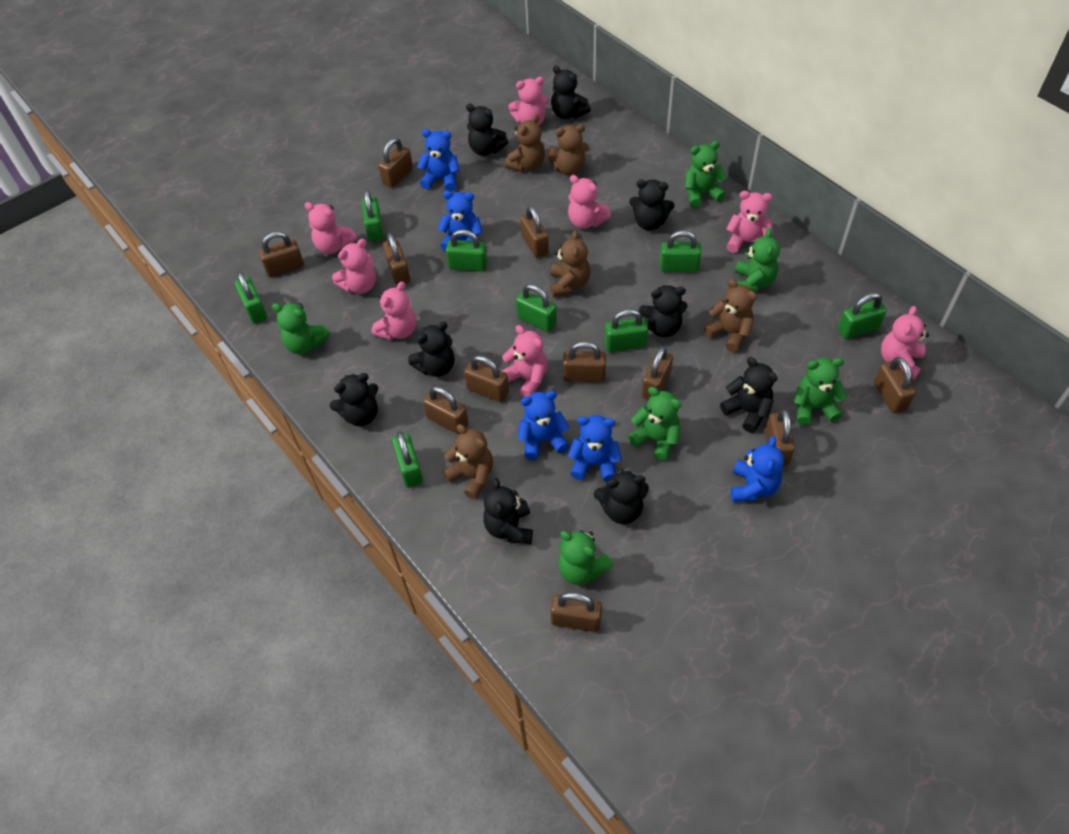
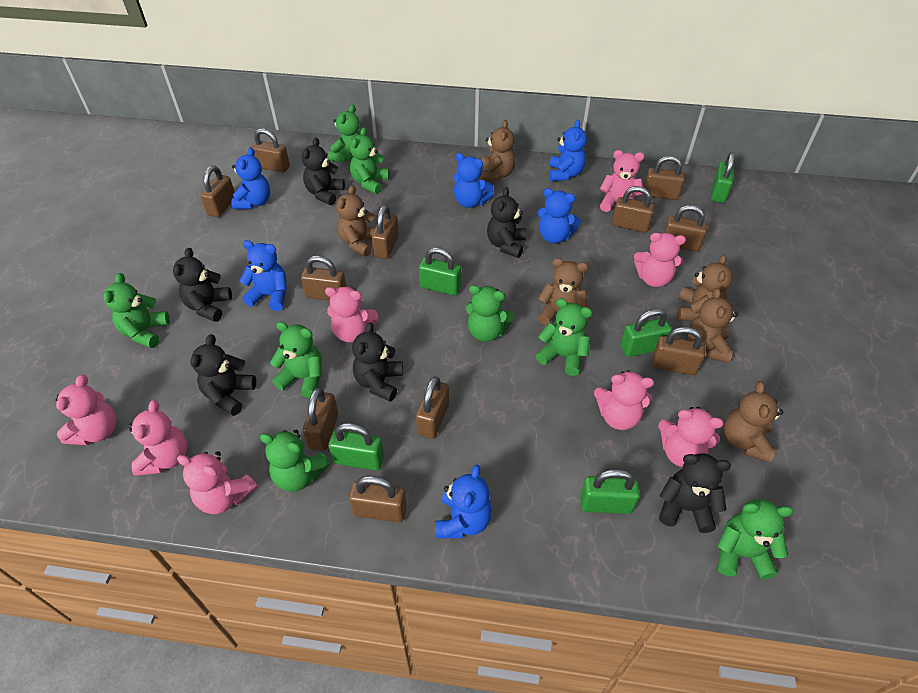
black teddy bear: [330,373,378,426] [408,322,454,377] [466,104,508,156] [483,478,533,544] [551,66,591,119] [594,469,649,524] [629,179,675,230] [639,285,687,337] [720,357,777,433] = 9 -> [173,248,232,322] [190,334,256,416] [302,138,345,205] [352,322,403,402] [487,187,527,258] [659,453,731,533] = 6
blue teddy bear: [417,129,460,192] [438,191,483,252] [518,391,570,460] [568,415,622,482] [731,436,784,502] = 5 -> [231,147,270,209] [239,240,287,311] [435,465,492,538] [453,153,494,208] [536,188,581,244] [549,120,587,181] = 6
brown teddy bear: [443,424,493,499] [505,114,545,172] [547,124,589,176] [550,230,591,297] [704,279,757,352] = 5 -> [336,185,376,257] [480,120,516,181] [538,258,589,325] [677,254,733,321] [687,288,738,363] [724,381,784,463] = 6
green padlock: [235,271,267,324] [362,190,384,242] [392,432,423,488] [446,229,488,271] [516,284,557,332] [605,309,648,352] [660,230,701,272] [838,293,887,339] = 8 -> [329,423,384,471] [419,247,461,296] [580,469,640,514] [620,309,672,357] [711,152,735,203] = 5
green teddy bear: [272,303,330,354] [558,530,613,585] [628,387,681,461] [685,141,727,208] [735,228,780,292] [794,358,847,425] = 6 -> [103,273,170,348] [260,430,331,492] [270,322,322,398] [328,105,361,162] [350,127,390,194] [465,285,515,342] [536,298,592,376] [717,499,794,580] = 8

